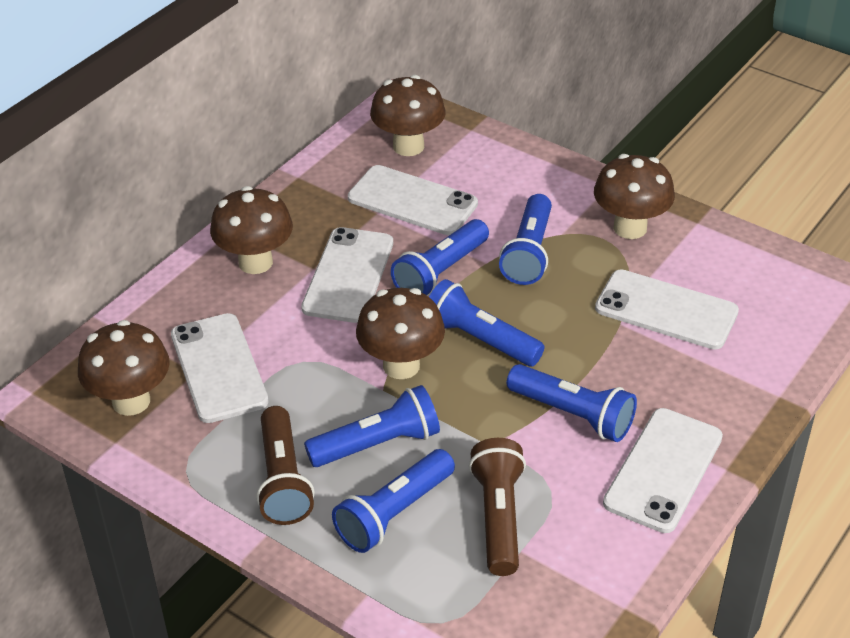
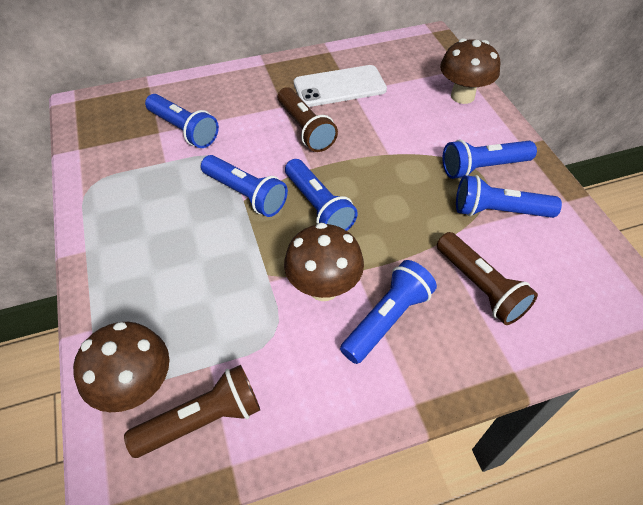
brown flashlight: [256,406,314,525] [469,438,526,576] = 2 -> [124,365,260,458] [278,87,338,152] [437,232,538,325] = 3
brown mushroom: [78,320,170,416] [210,186,293,274] [356,288,445,379] [370,75,445,156] [594,154,675,239] = 5 -> [73,322,169,412] [284,223,364,301] [440,38,500,104] = 3
white phone: [171,313,269,423] [301,227,393,323] [348,165,478,235] [595,269,739,350] [603,408,723,533] = 5 -> [294,65,387,107] = 1

